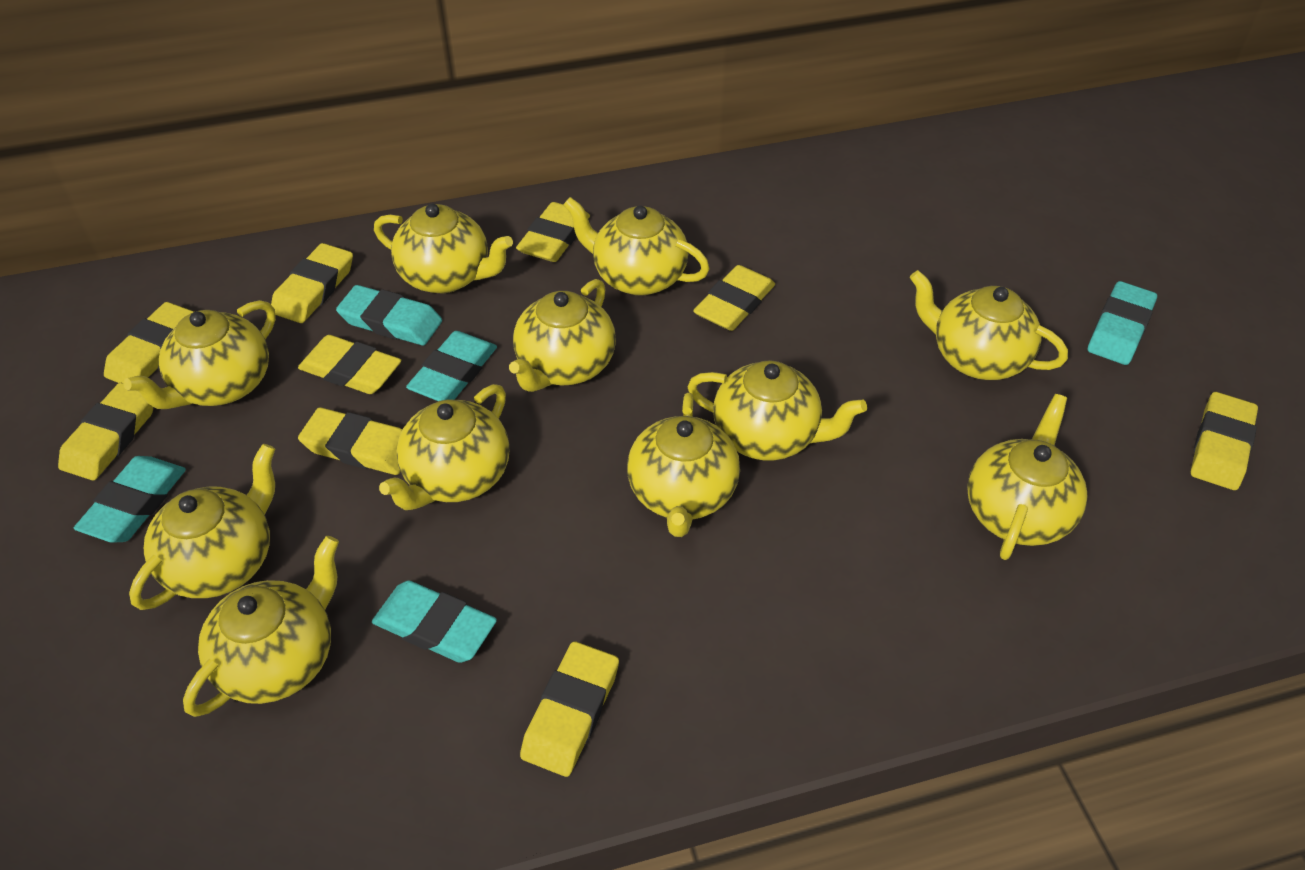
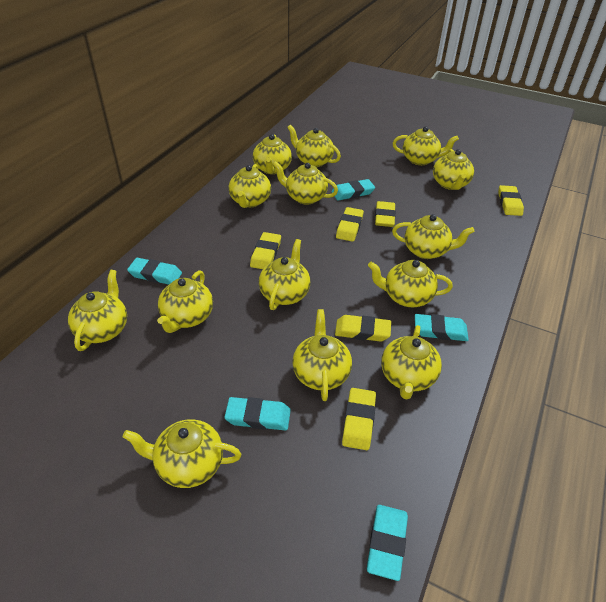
yellow eraser: [58,383,153,481] [104,302,194,383] [271,243,353,323] [298,335,402,394] [298,408,403,475] [516,202,590,262] [520,642,619,777] [693,265,775,331] [1191,392,1258,490] = 9 -> [250,232,281,269] [335,315,391,342] [336,207,364,242] [342,388,376,450] [375,201,396,227] [498,185,524,216] = 6
yellow teapot: [123,300,276,409] [129,444,275,610] [183,536,339,717] [374,204,513,293] [379,384,510,510] [509,279,616,392] [563,197,710,296] [627,393,740,537] [687,360,867,460] [910,270,1068,380] [967,394,1087,560] = 11 -> [68,270,127,351] [123,419,241,488] [157,270,213,333] [228,164,271,208] [253,134,292,174] [259,239,310,310] [273,162,338,205] [287,125,341,167] [292,309,352,401] [368,260,453,307] [381,325,442,399] [392,214,475,259] [393,126,459,165] [433,149,474,190] = 14

